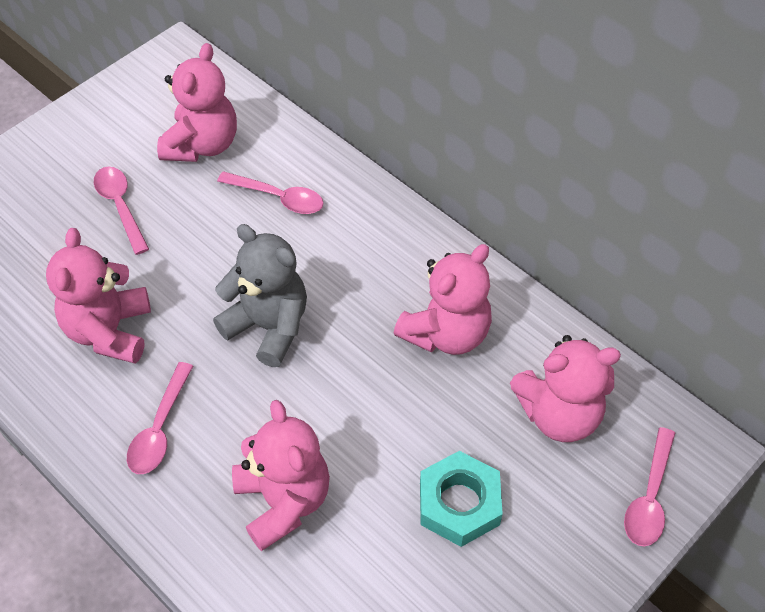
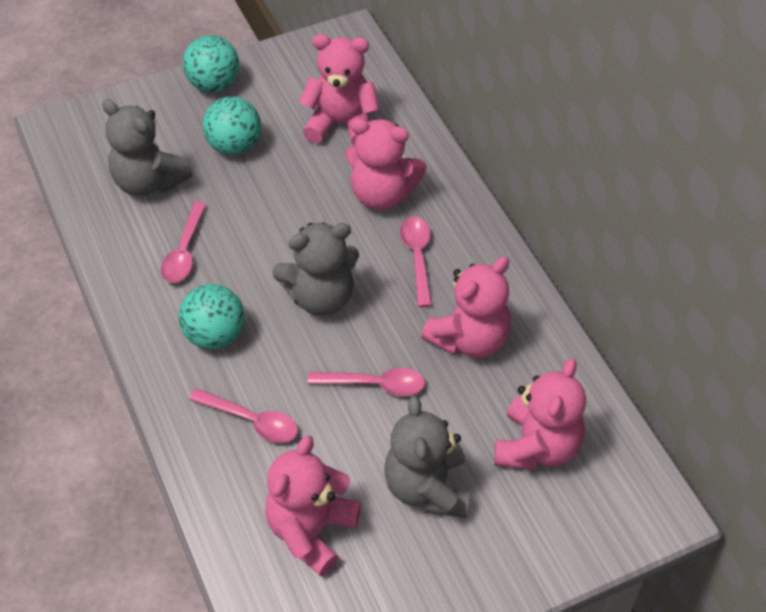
grey teddy bear: [213,224,307,367] = 1 -> [102,99,193,196] [272,222,359,316] [384,396,470,518] = 3
turquoise ball: none = 0 -> [179,284,245,350] [183,35,239,92] [203,96,261,155] = 3
turquoise nut: [420,451,503,547] = 1 -> none = 0

